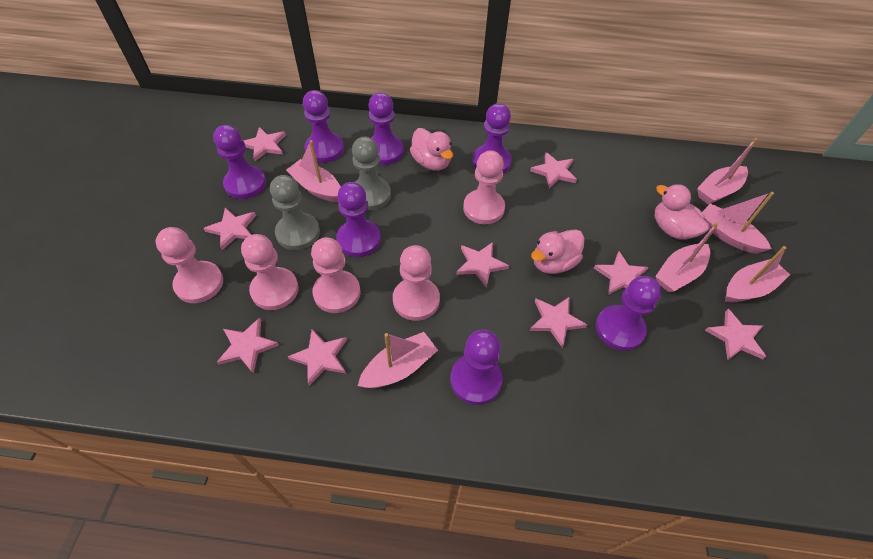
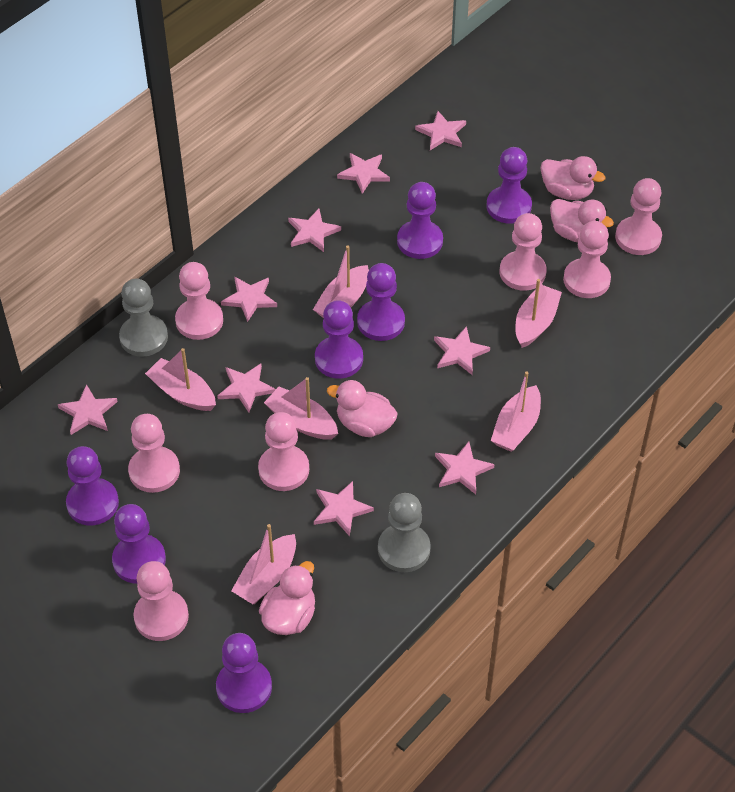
pink duck: [410,128,453,171] [531,229,585,274] [655,184,710,240] = 3 -> [259,561,315,635] [327,380,398,437] [540,156,605,200] [550,199,614,242] = 4
pink pawn: [156,227,223,303] [241,234,299,310] [311,237,361,313] [393,245,440,321] [463,150,505,224] = 5 -> [128,414,180,493] [134,561,189,641] [175,262,223,340] [258,412,309,491] [500,213,547,291] [563,221,611,298] [615,178,662,255] = 7

